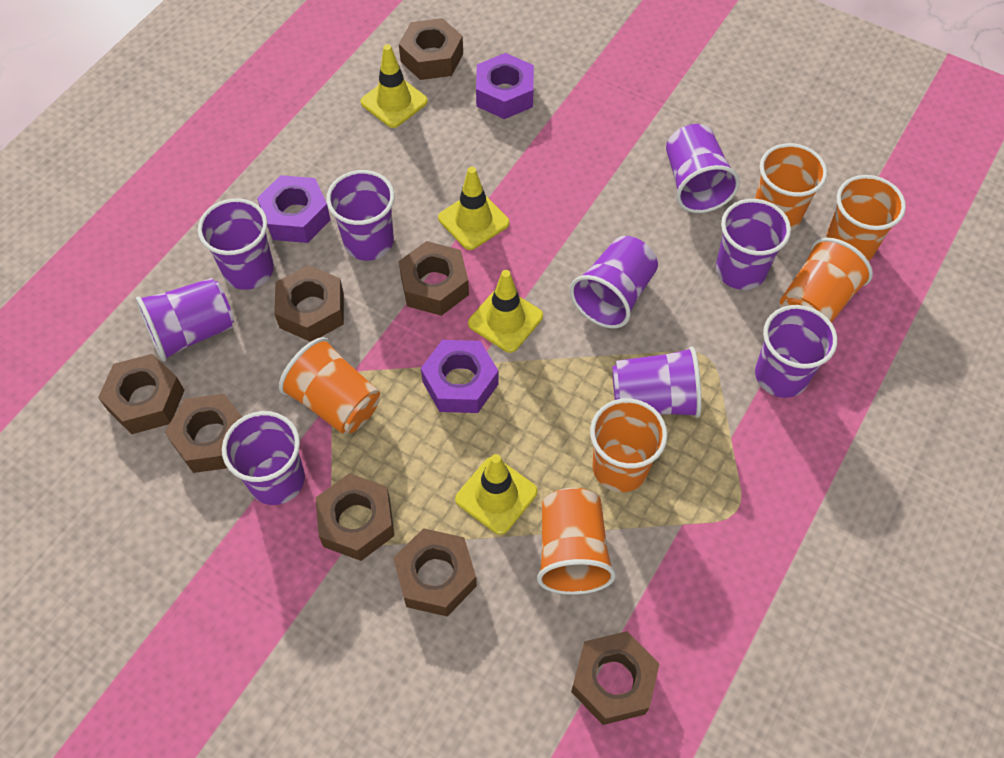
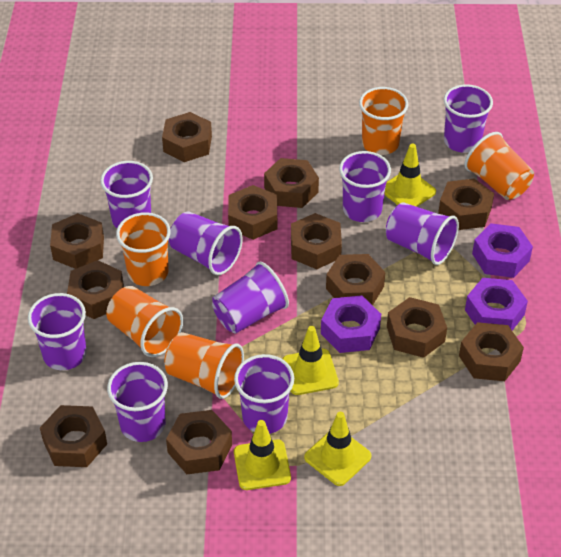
brown nut: [98,354,185,434] [165,394,242,473] [274,265,344,342] [315,473,394,561] [393,528,477,616] [399,18,463,80] [399,241,469,316] [571,631,660,725] = 8 -> [40,405,107,467] [50,213,104,269] [67,260,124,319] [162,112,212,162] [166,410,232,474] [228,185,277,240] [264,158,319,208] [291,213,342,269] [326,254,385,305] [387,297,447,358] [438,179,494,230] [459,322,524,381] = 12
orange cup: [279,337,380,435] [537,488,616,595] [590,398,667,492] [755,143,827,231] [780,238,873,323] [825,175,906,261] = 6 -> [106,286,183,357] [116,212,171,286] [164,332,244,399] [359,87,408,155] [465,132,534,200] = 5

